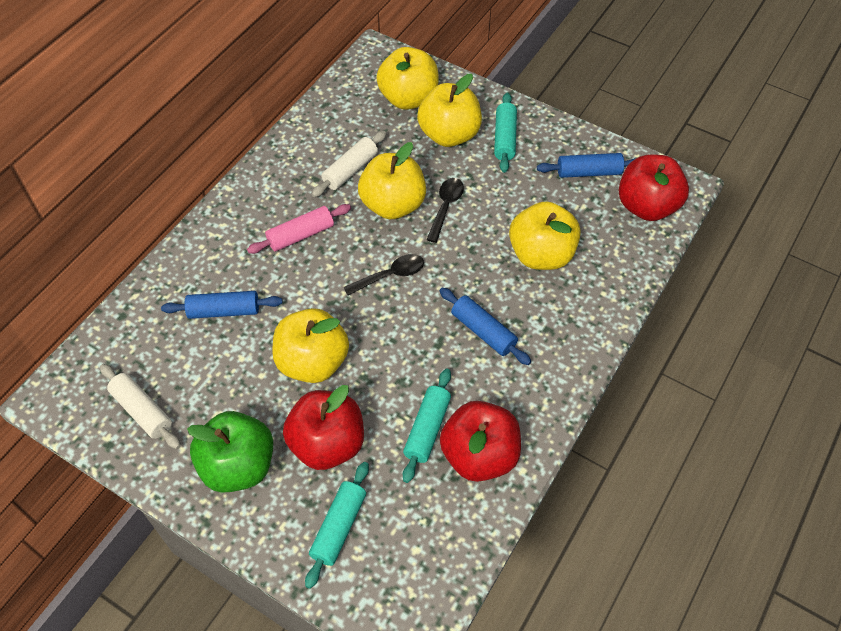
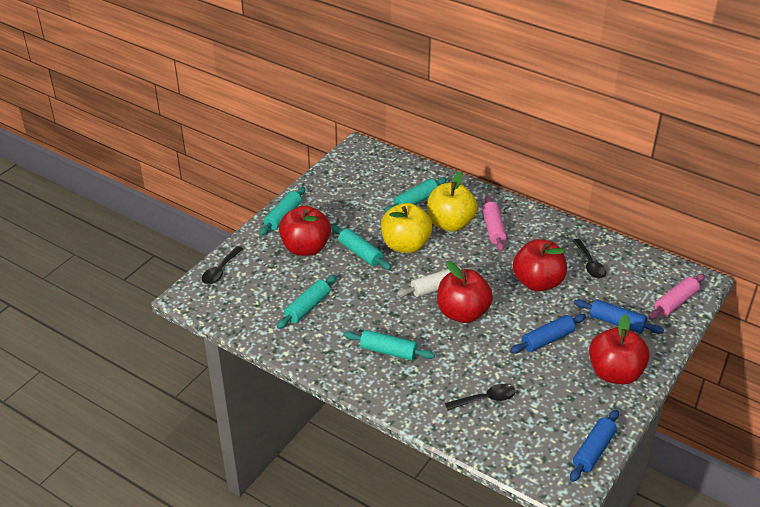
black spoon: [344,254,424,295] [426,178,464,243] = 2 -> [202,246,243,284] [445,384,515,410] [573,239,606,278] = 3
green apple: [187,411,273,493] = 1 -> none = 0
pink rolling pin: [247,204,351,254] = 1 -> [482,196,507,252] [649,274,705,320] = 2
red apple: [283,385,364,470] [440,401,521,482] [619,154,689,221] = 3 -> [279,205,331,256] [437,261,493,323] [513,239,567,292] [589,314,650,384] = 4
turquoise rolling pin: [305,462,369,589] [403,369,451,483] [494,93,517,173] = 3 -> [259,187,305,236] [277,275,337,329] [331,226,391,270] [344,330,435,360] [384,177,447,213] = 5
white rolling pin: [100,364,181,449] [312,131,386,197] = 2 -> [397,266,478,297] = 1
yellow apple: [272,308,349,383] [358,142,426,219] [376,47,439,110] [417,74,482,147] [509,201,581,270] = 5 -> [381,203,433,253] [427,172,477,232] = 2

